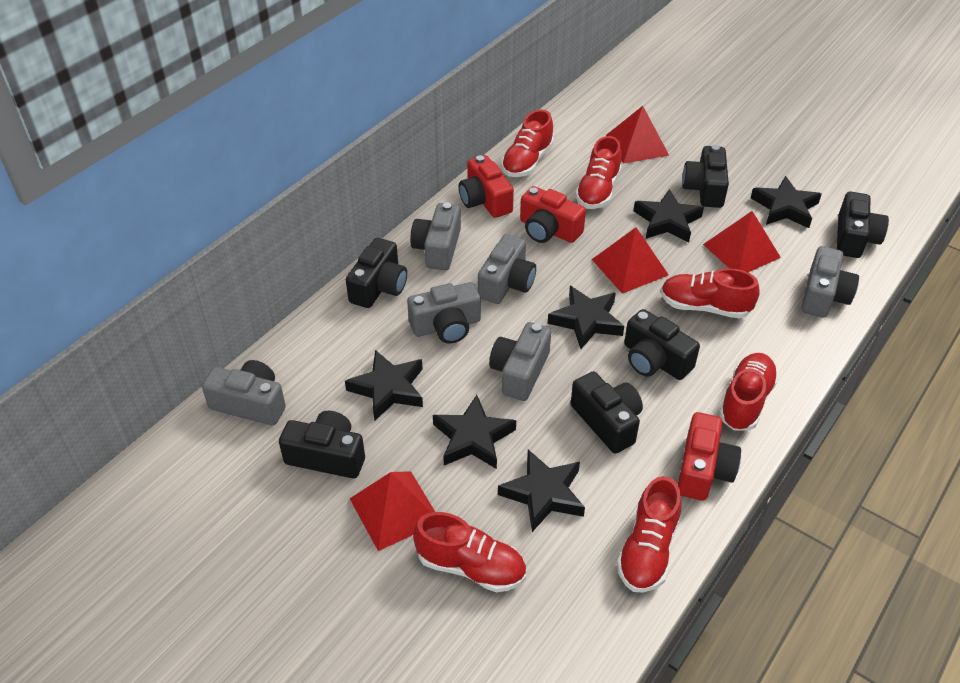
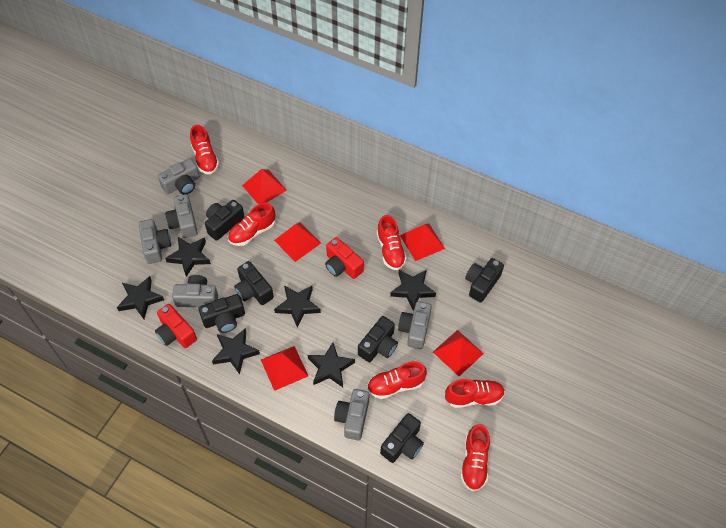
red camera: [459,155,514,218] [520,186,586,243] [678,412,741,501] = 3 -> [155,304,197,348] [325,237,364,279] = 2
red pyramid: [350,471,435,551] [592,227,668,293] [606,106,669,164] [703,211,781,272] = 4 -> [242,169,287,205] [261,346,308,391] [274,222,321,262] [400,224,445,261] [433,330,484,376] = 5

